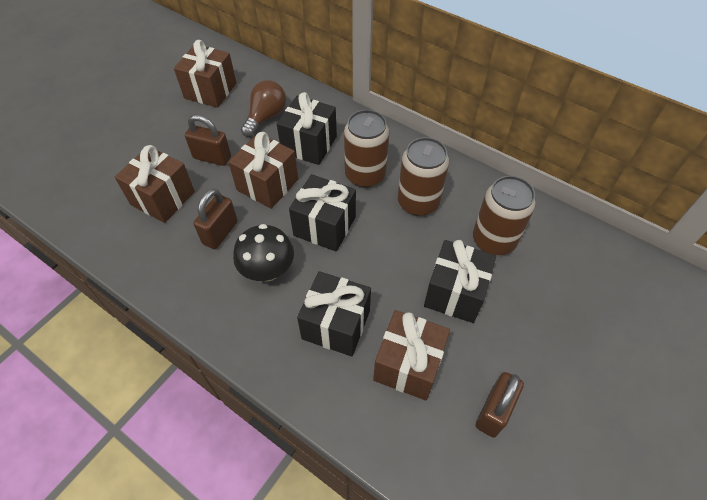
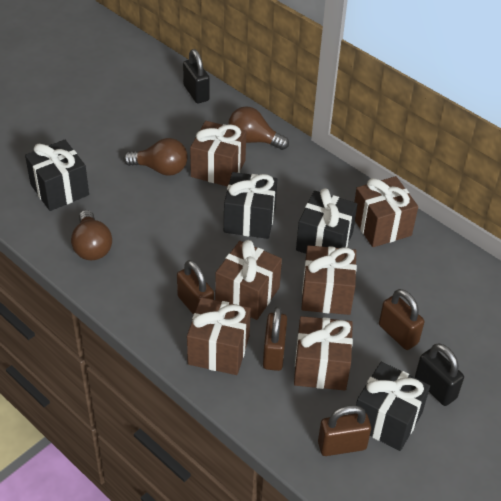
black mushroom: [233,224,294,282] = 1 -> none = 0
black padlock: none = 0 -> [183,49,210,104] [415,343,464,406] = 2
brown can: [344,110,389,188] [398,137,449,216] [473,176,536,255] = 3 -> none = 0
brown gift: [115,145,195,223] [174,40,236,108] [228,132,298,209] [373,310,450,400] = 4 -> [187,297,251,375] [190,121,246,187] [215,240,282,320] [294,316,353,390] [301,245,357,315] [354,176,418,247] = 6
brown light bulb: [241,80,286,137] = 1 -> [71,210,112,260] [124,138,188,176] [228,106,289,150] = 3
brown padlock: [185,114,231,166] [193,188,238,249] [475,372,524,438] = 3 -> [177,260,214,315] [263,307,287,371] [318,405,371,456] [379,289,424,350] = 4

